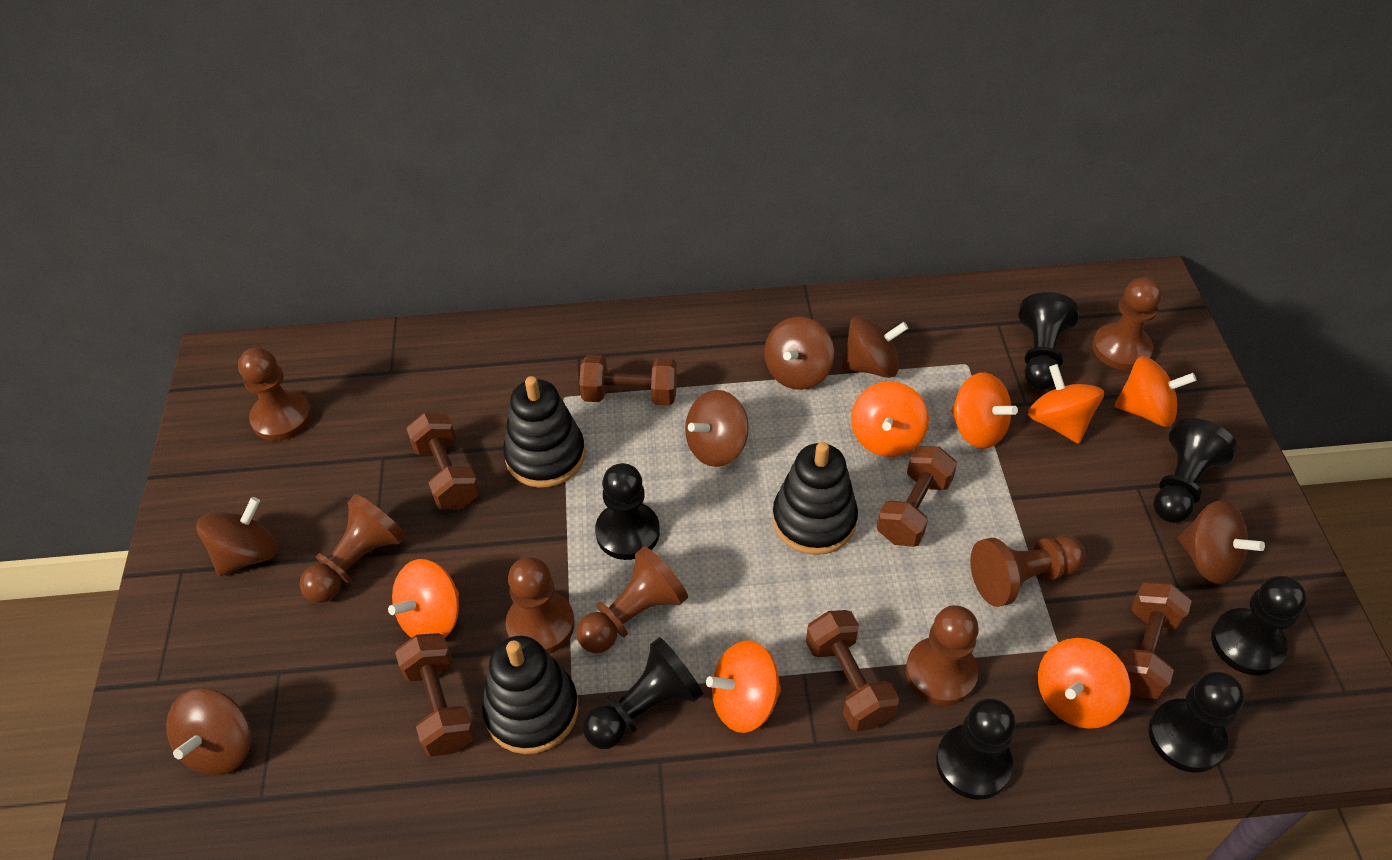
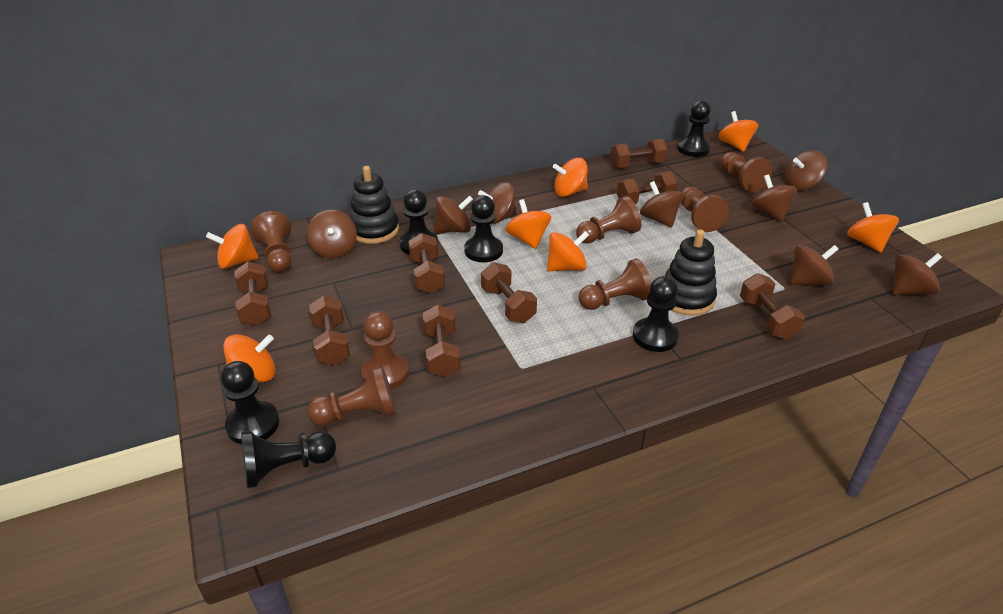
black pawn: [583,637,703,749] [595,463,660,560] [936,698,1016,800] [1019,292,1079,390] [1149,671,1244,773] [1153,418,1237,523] [1211,575,1307,675] = 7 -> [221,361,279,444] [241,431,336,488] [399,189,438,255] [464,195,503,262] [633,276,679,352] [678,100,711,157] = 6
black stacking toy: [482,636,578,754] [503,376,585,488] [772,442,858,555] = 3 -> [350,166,399,244] [665,229,717,315] = 2
brown dumbbell: [395,633,476,757] [406,413,480,510] [579,355,677,405] [806,610,899,731] [877,446,957,547] [1119,581,1192,699] = 6 -> [234,262,271,325] [309,295,350,365] [409,233,445,293] [423,305,461,377] [481,262,537,323] [610,139,667,168] [617,171,677,204] [740,273,805,339] = 8
brown spinning top: [166,689,251,775] [196,497,278,576] [685,390,749,467] [764,317,834,390] [841,315,908,378] [1178,500,1265,584] = 6 -> [307,210,357,258] [434,196,473,233] [478,182,517,224] [640,181,683,228] [751,174,797,221] [785,150,827,190] [790,245,839,286] [893,253,942,295] = 8

